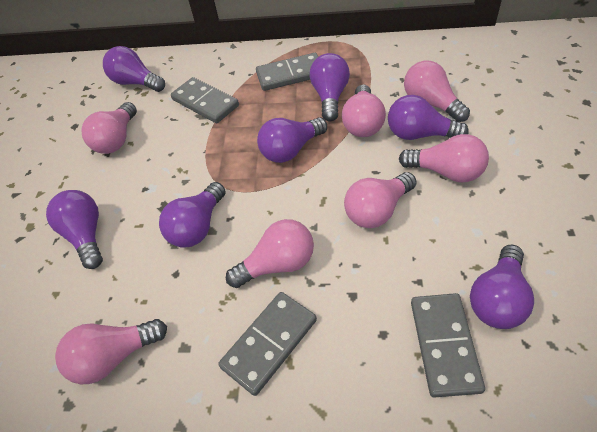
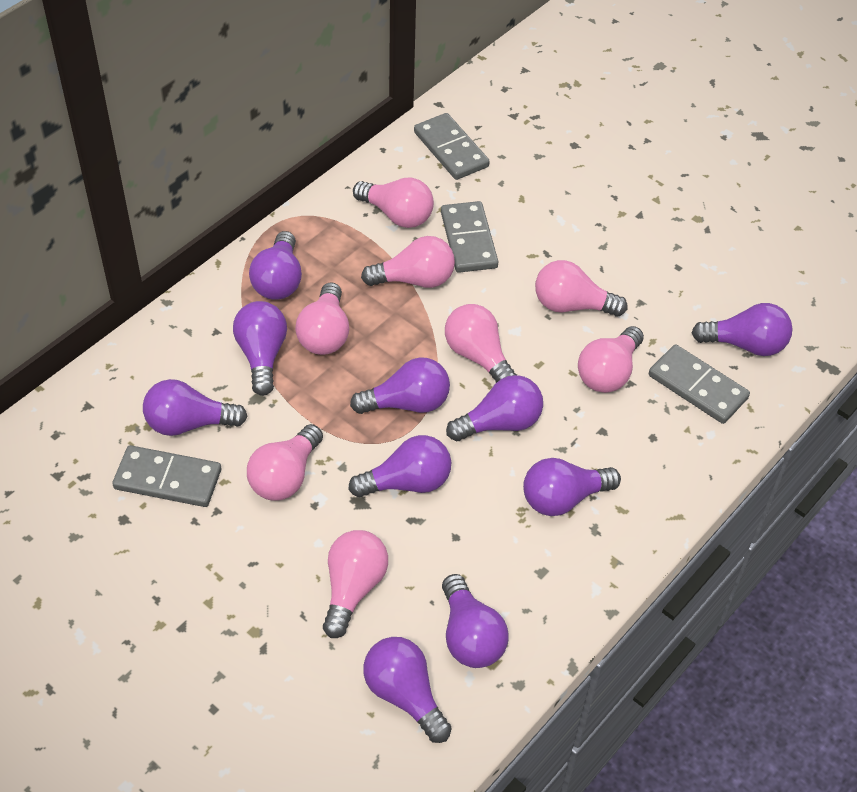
pink light bulb: [55,319,167,384] [82,102,137,154] [226,219,314,288] [342,84,386,137] [344,172,417,228] [399,134,489,182] [404,61,470,122] = 7 -> [247,424,323,500] [295,282,349,355] [323,530,388,638] [353,177,434,228] [361,236,455,288] [445,304,517,383] [535,260,627,316] [578,326,644,393] = 8
purple light bulb: [46,190,103,269] [103,46,165,92] [159,182,226,248] [257,117,327,163] [310,53,350,122] [388,95,469,140] [470,245,534,329] = 7 -> [143,379,248,436] [233,301,287,396] [249,231,302,300] [349,435,451,498] [350,357,450,414] [363,637,452,743] [442,574,509,668] [446,375,543,441] [523,458,621,516] [692,303,793,356] = 10

